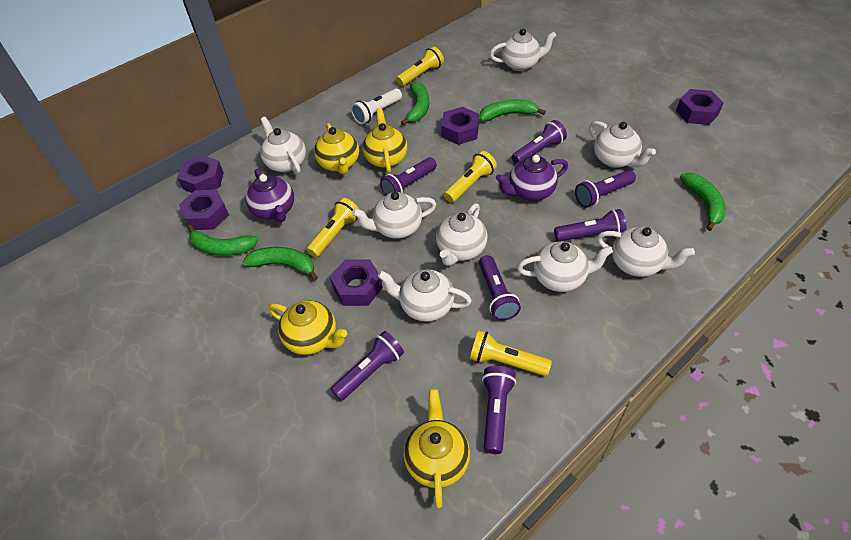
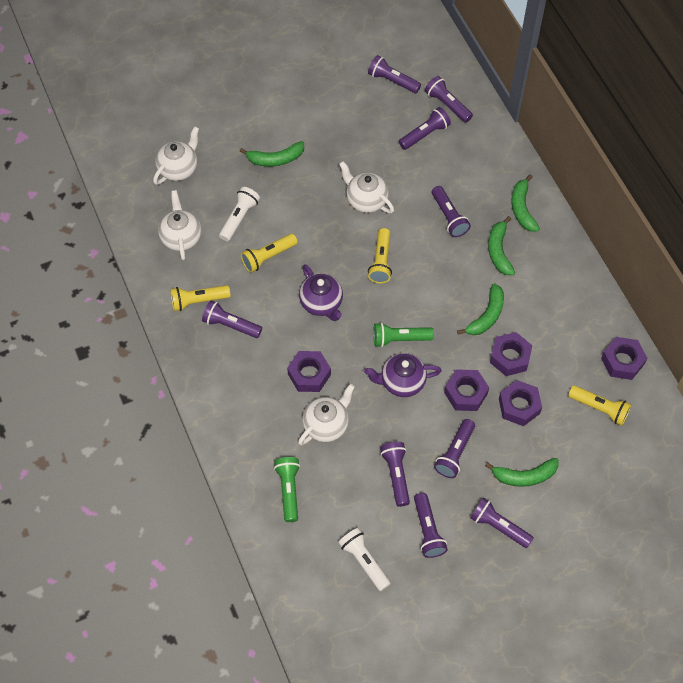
green flashlight: none = 0 -> [274,457,300,522] [373,322,434,347] = 2
purple flashlight: [331,331,404,401] [380,157,437,195] [479,255,521,321] [482,366,516,454] [512,120,567,164] [554,209,626,242] [575,170,636,208] = 7 -> [202,300,262,338] [368,55,421,93] [380,442,410,507] [399,107,451,150] [414,493,448,558] [425,76,473,123] [432,186,471,237] [434,419,475,478] [470,497,534,548] = 9
white flashlight: [351,88,402,124] = 1 -> [219,187,260,241] [338,528,391,591] = 2
white teapot: [260,117,306,174] [352,192,436,239] [378,269,472,322] [436,204,488,266] [490,29,557,71] [517,241,613,292] [589,121,656,168] [597,227,695,277] = 8 -> [153,126,199,185] [158,190,201,260] [298,384,355,446] [339,161,394,213] = 4
yellow teapot: [268,300,347,355] [314,123,359,174] [363,108,407,173] [404,389,470,508] = 4 -> none = 0

